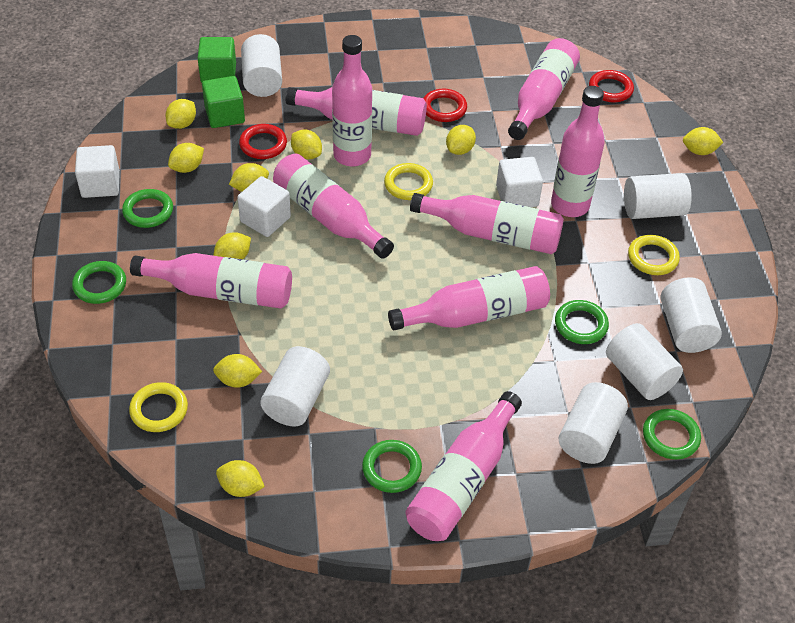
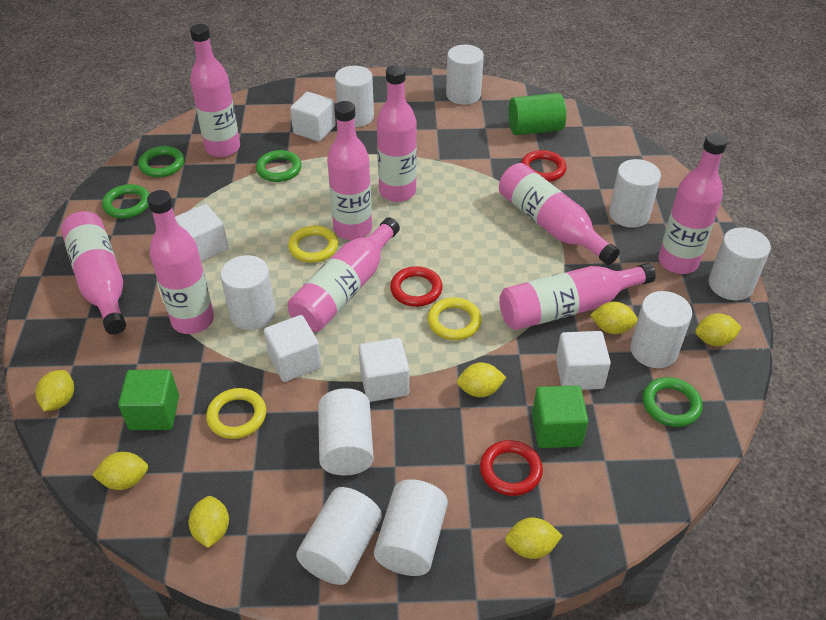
green cylinder: none = 0 -> [508,93,566,135] = 1
green ring: [72,261,126,304] [122,189,173,228] [362,440,422,493] [555,300,609,344] [643,409,701,460] = 5 -> [102,184,149,218] [138,146,184,177] [256,150,302,182] [642,377,703,427] = 4
white cube: [75,145,120,198] [237,176,291,237] [496,157,543,207] = 3 -> [175,204,228,262] [264,315,321,382] [290,92,336,142] [359,338,409,402] [556,331,611,390] = 5
white cylinder: [241,34,282,97] [260,346,330,427] [559,382,628,464] [606,323,683,400] [624,173,692,219] [661,277,722,353] = 6 -> [220,255,276,330] [296,487,382,585] [318,388,374,476] [335,66,374,127] [374,479,448,576] [446,45,484,105] [609,159,661,228] [630,291,692,368] [709,227,771,300] = 9
yellow lemon: [165,99,196,129] [168,143,204,173] [213,232,251,259] [213,354,262,388] [216,460,265,497] [229,163,269,192] [291,129,322,159] [446,125,476,155] [683,127,724,155] = 9 -> [36,370,74,411] [92,452,148,490] [188,496,229,548] [457,363,506,397] [505,518,562,559] [590,302,638,334] [695,313,742,346] = 7

